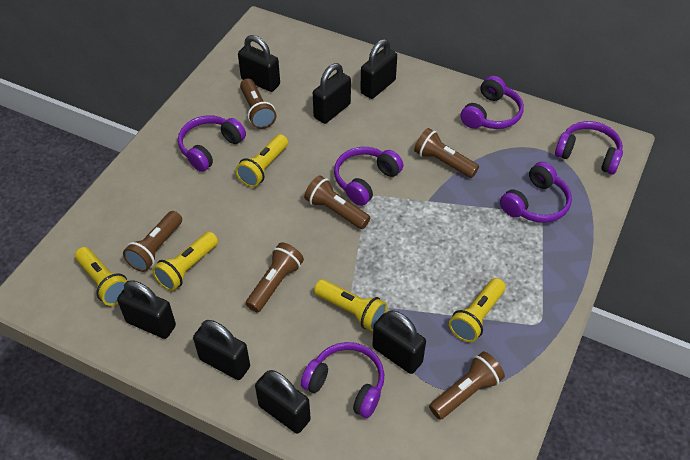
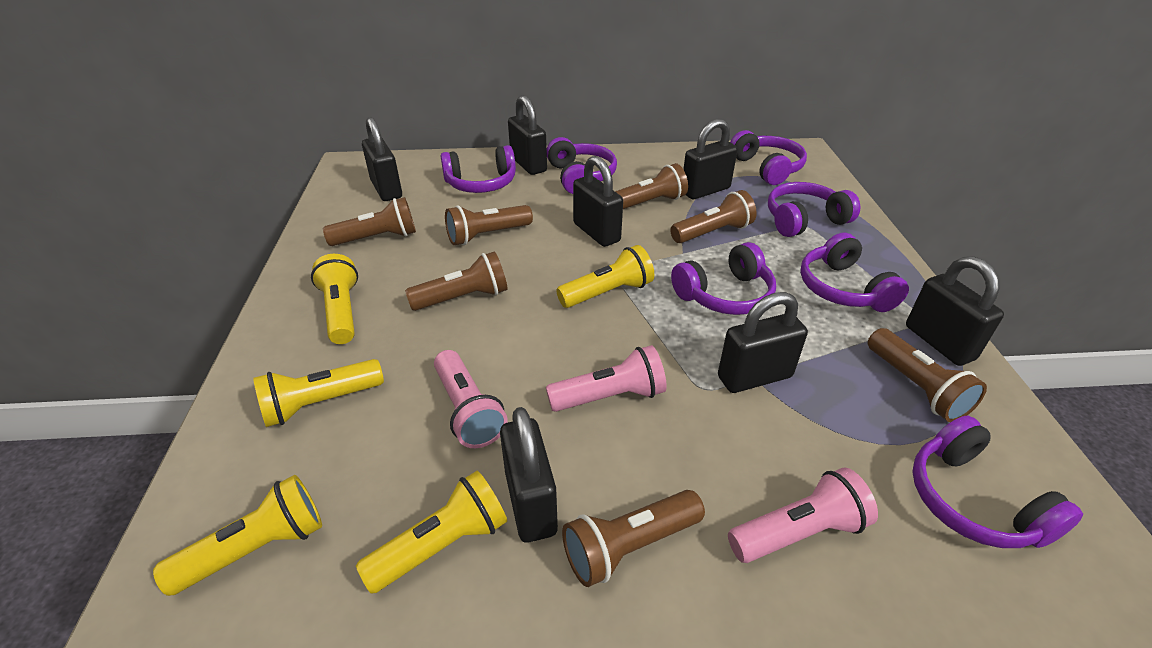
brown flashlight: [123,211,182,272] [240,79,276,129] [246,242,304,312] [304,175,370,229] [414,128,479,178] [429,351,505,420] = 6 -> [323,197,416,246] [405,251,508,311] [445,205,533,245] [562,490,705,587] [615,163,688,209] [670,190,757,243] [868,328,987,422] = 7
pink flashlight: none = 0 -> [434,350,508,448] [546,345,667,412] [728,467,878,563] = 3
purple headphones: [178,115,246,172] [301,342,384,418] [334,147,403,206] [460,76,524,129] [500,162,572,223] [555,121,623,175] = 6 -> [441,145,516,193] [547,137,617,194] [671,242,776,315] [730,130,807,185] [768,182,860,237] [800,233,909,312] [912,416,1083,548] = 7

